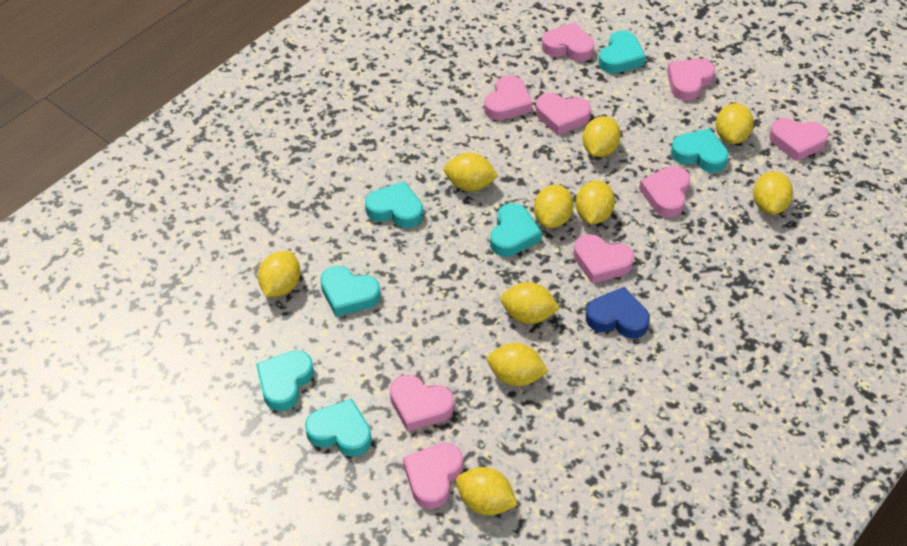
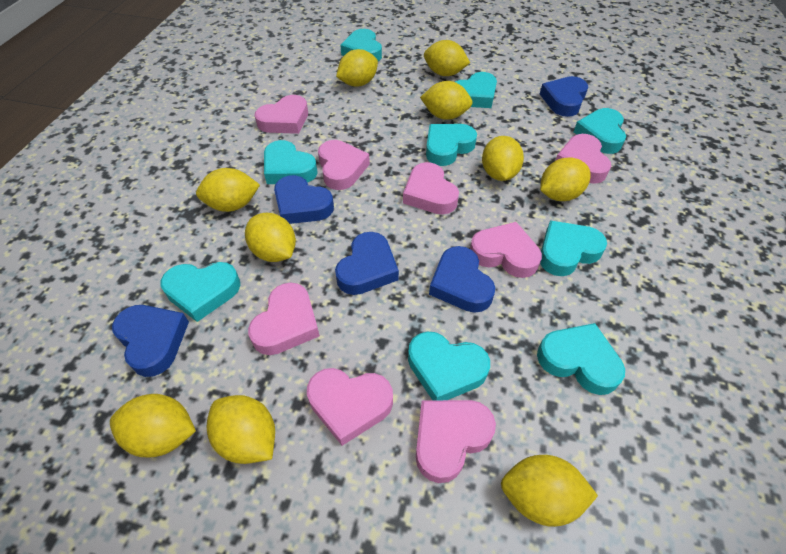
blue heart: [586,287,650,338] = 1 -> [112,305,189,377] [274,175,334,224] [335,232,399,295] [429,246,495,313] [540,76,588,117] = 5
pink heart: [390,375,454,432] [403,443,463,509] [484,75,532,120] [536,93,591,135] [542,22,594,62] [573,234,634,284] [639,166,690,217] [667,58,715,101] [769,118,829,161] = 9 -> [248,283,320,355] [255,95,308,134] [307,368,393,446] [318,140,370,190] [403,162,459,215] [416,400,496,483] [470,222,542,278] [555,134,611,184] = 8
turquoise heart: [256,350,314,411] [305,399,372,457] [320,266,381,317] [365,181,423,228] [490,203,542,257] [598,31,646,74] [671,128,729,173] = 7 -> [161,262,240,322] [264,140,318,184] [340,29,382,61] [408,332,490,400] [426,124,477,166] [455,72,497,108] [537,323,625,395] [540,220,607,276] [574,108,626,154] = 9

